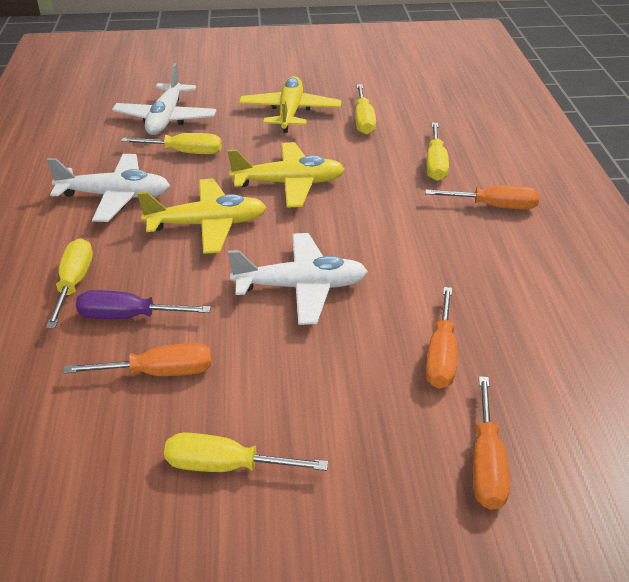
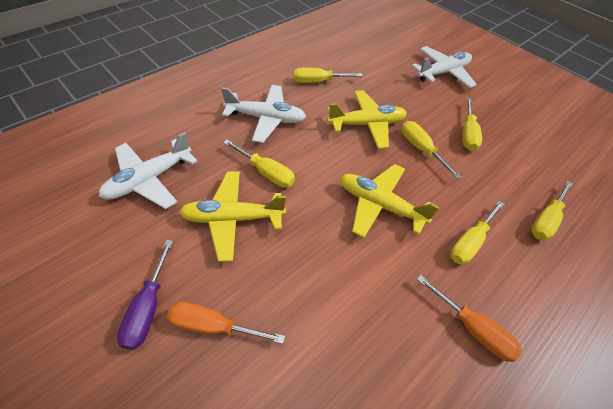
orange screwdriver: [63,343,212,376] [425,185,539,210] [426,287,457,389] [473,376,510,510] = 4 -> [167,302,285,344] [417,275,522,362] = 2
yellow screwdriver: [46,238,93,328] [121,133,222,154] [164,432,328,472] [355,84,376,135] [426,123,449,181] = 5 -> [223,140,295,187] [293,67,363,83] [401,121,461,179] [450,201,504,265] [463,97,482,151] [531,181,573,241] = 6

